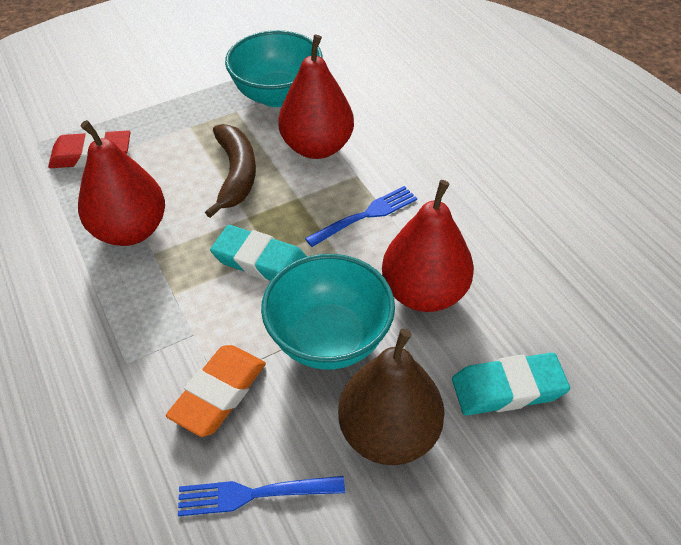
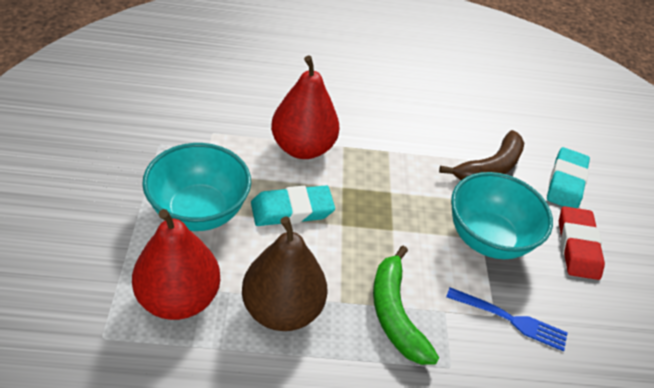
blue fork: [178,476,345,516] [305,186,417,247] = 2 -> [446,287,568,351] = 1
green banana: none = 0 -> [373,246,439,365] = 1
orange eraser: [166,345,266,437] = 1 -> none = 0
red pear: [78,120,165,246] [278,35,354,159] [382,180,474,312] = 3 -> [132,209,220,320] [271,55,339,159] = 2

